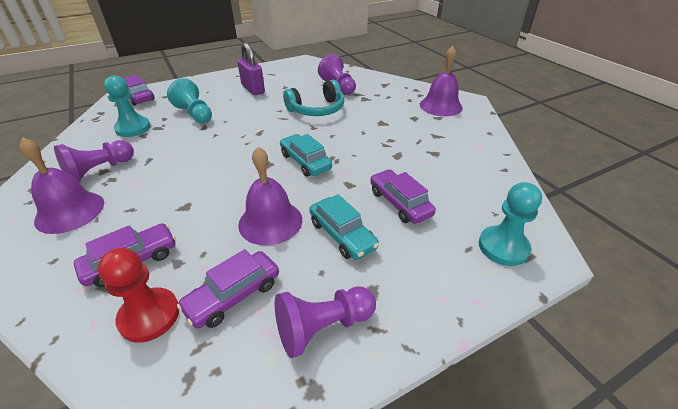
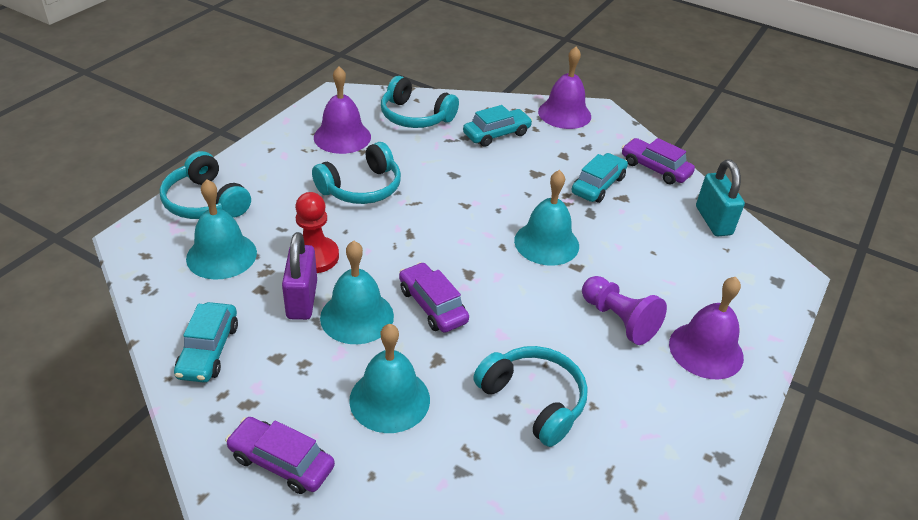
purple car: [74,223,176,287] [123,75,155,106] [177,249,279,329] [370,169,436,224] = 4 -> [225,417,335,494] [399,262,469,333] [622,138,695,185] = 3
purple pawn: [54,140,134,183] [275,287,376,358] [318,54,356,95] = 3 -> [582,276,667,345] = 1
turquoise bell: none = 0 -> [186,179,257,280] [320,241,394,344] [349,324,430,433] [514,170,579,266] = 4
turquoise car: [280,134,332,177] [309,194,379,260] = 2 -> [174,302,238,383] [463,105,533,147] [572,153,628,203] = 3
turquoise headphones: [283,79,345,116] = 1 -> [160,151,251,219] [312,142,401,204] [381,76,459,128] [473,346,588,447] = 4
turquoise padlock: none = 0 -> [696,160,745,236] = 1
turquoise pawn: [104,76,151,137] [167,78,212,123] [479,182,542,266] = 3 -> none = 0

